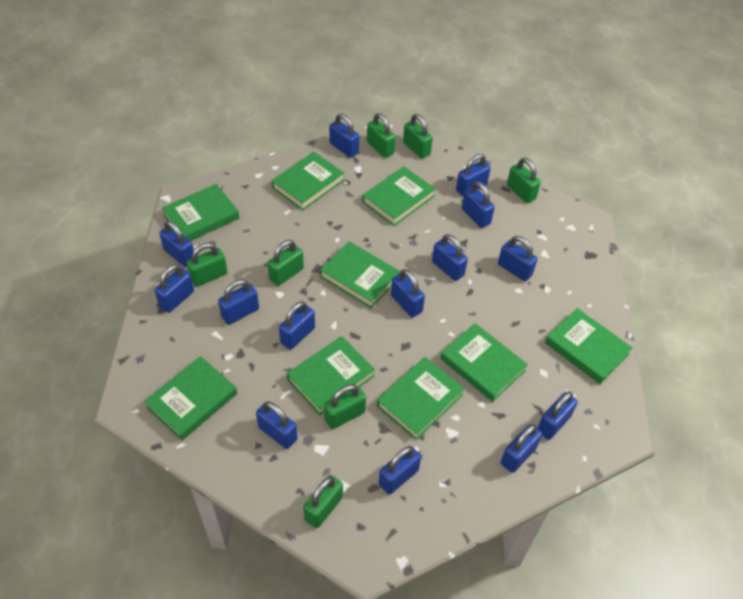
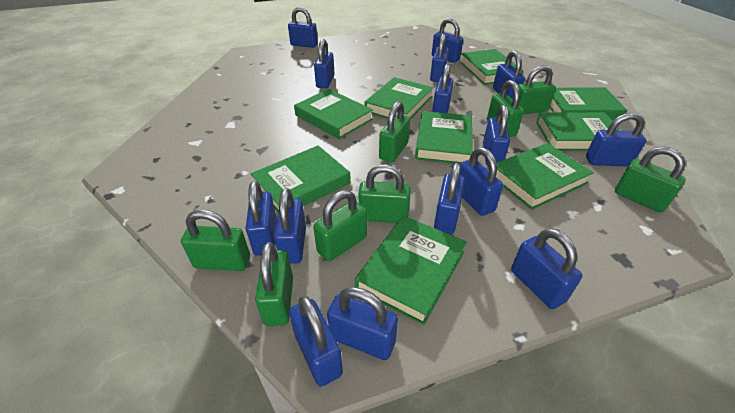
blue padlock: [155,264,194,313] [159,221,194,267] [218,280,259,325] [256,401,298,449] [279,301,315,350] [329,114,359,158] [379,446,421,495] [391,269,425,318] [432,234,468,281] [456,154,491,197] [462,181,495,228] [498,236,537,281] [501,424,542,473] [537,391,578,440] = 14 -> [246,181,277,256] [274,188,306,264] [288,7,318,48] [289,296,343,387] [314,39,334,88] [327,287,398,360] [430,34,449,82] [432,18,463,63] [432,64,454,113] [434,163,465,234] [459,147,503,216] [483,105,510,166] [493,50,525,100] [511,228,583,309] [586,112,646,167] = 15
green padlock: [186,243,228,287] [267,240,304,286] [303,475,343,528] [324,384,366,429] [367,113,395,158] [403,114,433,159] [507,157,541,203] = 7 -> [181,210,250,271] [255,242,293,326] [313,190,367,262] [359,164,410,223] [379,101,410,162] [487,80,524,137] [518,65,556,114] [615,146,686,213] = 8

